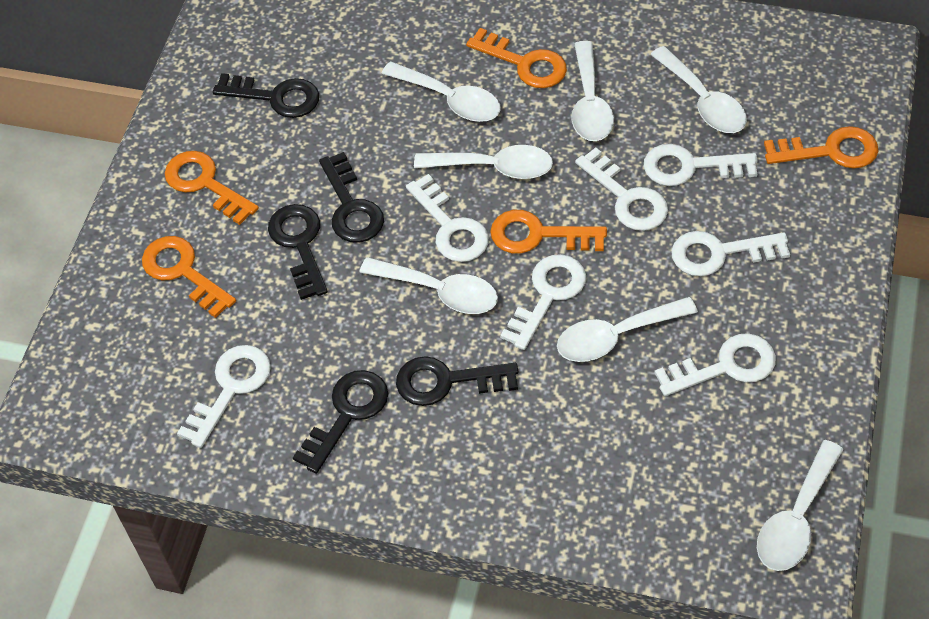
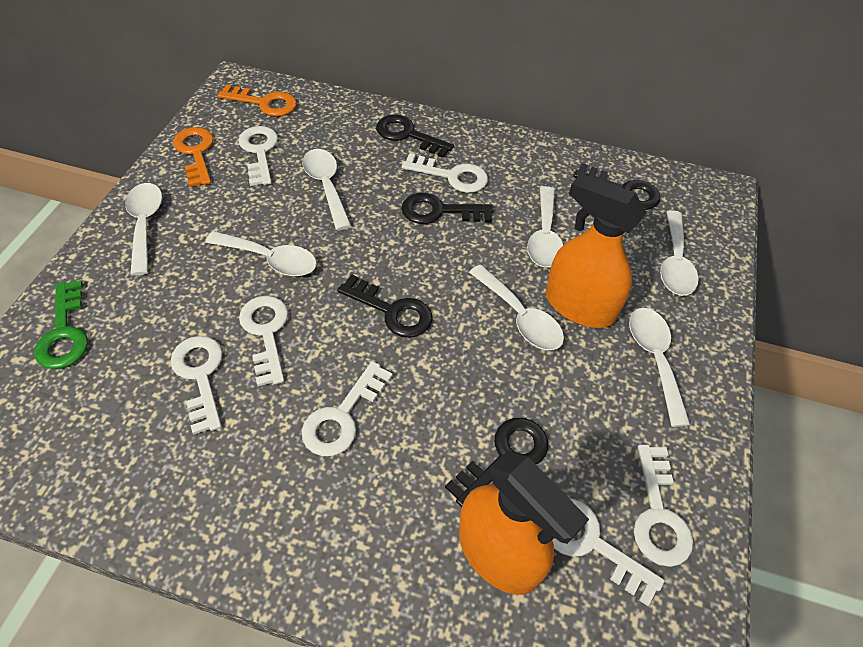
green key: none = 0 -> [34,280,88,369] = 1
orange key: [142,236,236,318] [165,151,259,225] [466,28,567,88] [490,210,607,254] [764,126,878,168] = 5 -> [173,127,214,187] [218,84,297,116] = 2
orange spray bottle: none = 0 -> [459,450,589,595] [546,174,646,328] = 2

